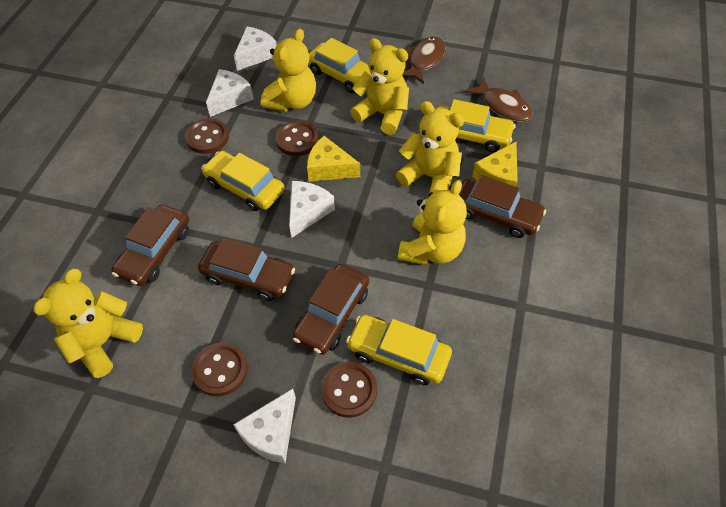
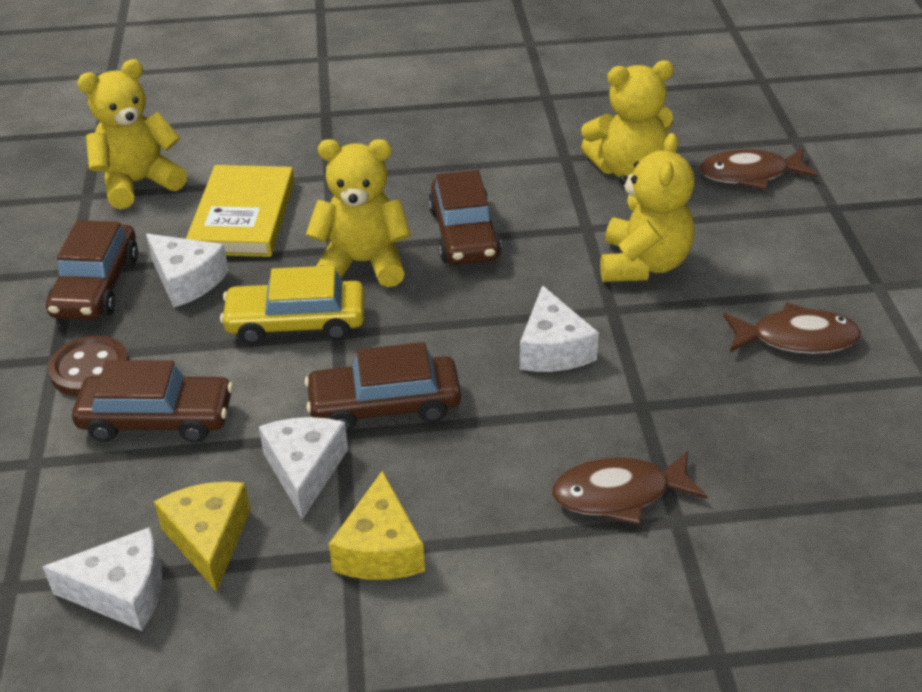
brown button: [185,118,229,154] [192,342,248,396] [275,121,319,156] [321,362,377,418] = 4 -> [48,336,129,396] = 1
brown fish: [402,37,445,84] [465,78,532,122] = 2 -> [552,451,708,525] [700,148,818,190] [723,302,861,354] = 3
yellow book: none = 0 -> [186,165,294,257] = 1
yellow car: [202,151,285,211] [309,38,372,93] [346,315,452,385] [438,99,515,152] = 4 -> [220,265,365,344] = 1
yellow teddy bear: [33,269,143,378] [261,29,316,112] [350,38,409,135] [396,101,464,193] [398,180,467,265] = 5 -> [77,59,187,209] [306,139,411,287] [581,60,674,178] [600,133,695,282] = 4

